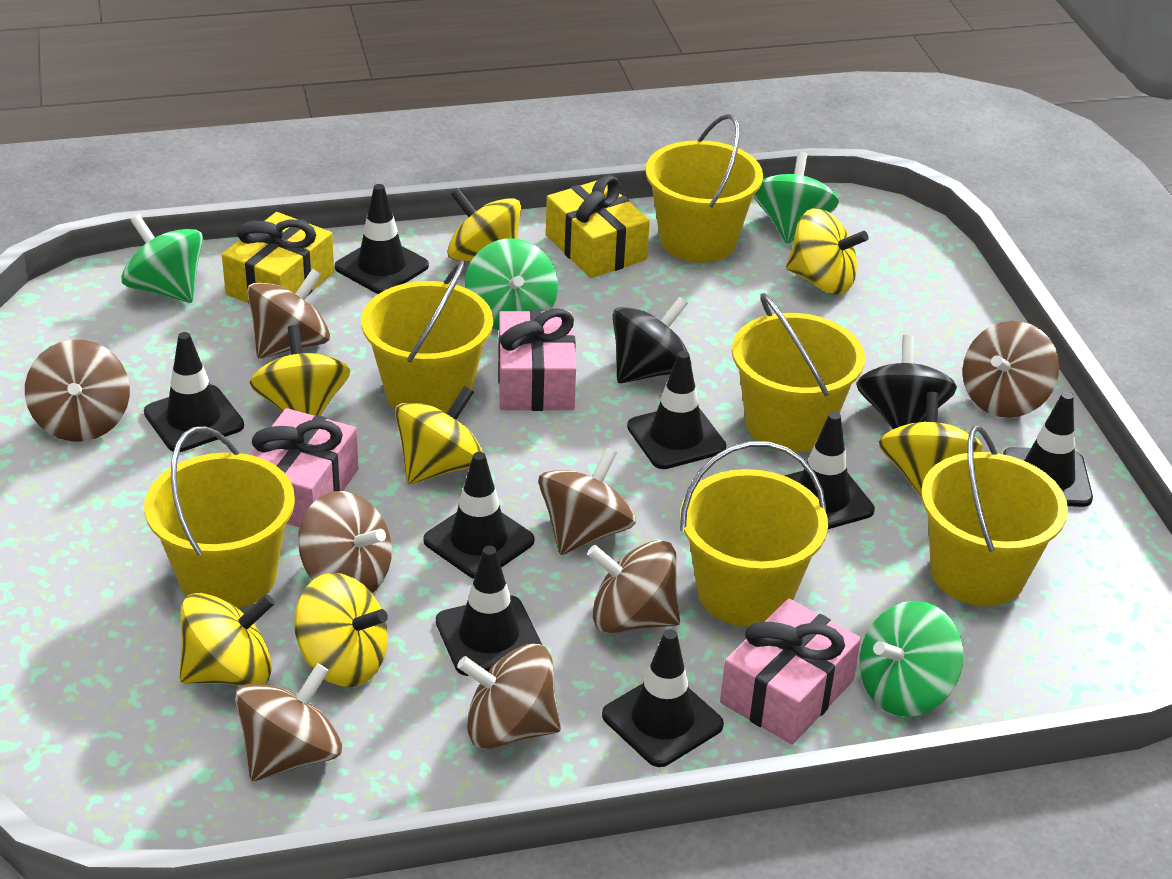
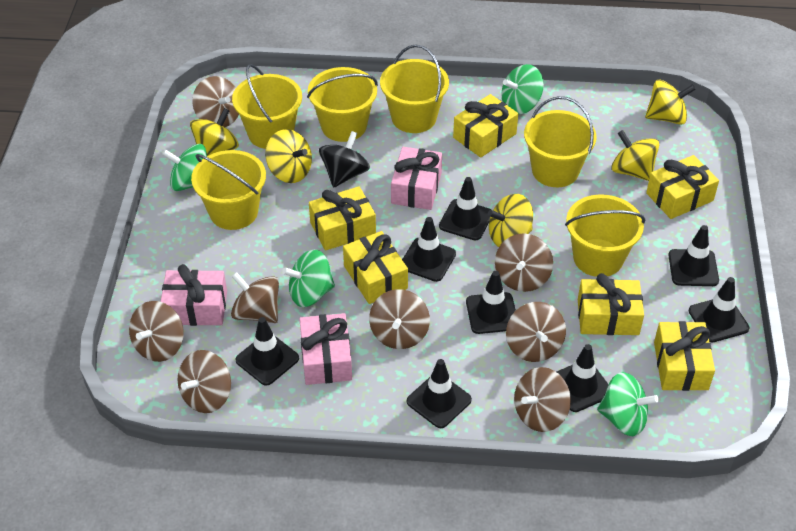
black spinning top: [613,297,691,383] [856,334,957,429] = 2 -> [319,131,370,188] = 1
yellow gift: [222,212,334,304] [546,175,650,278] = 2 -> [309,186,376,251] [343,231,408,304] [453,94,518,158] [578,273,644,335] [646,155,719,219] [654,321,715,391] = 6
yellow spinning top: [179,593,275,686] [249,325,350,416] [294,573,388,687] [395,386,483,484] [447,188,521,262] [786,208,868,295] [878,392,983,497] = 7 -> [190,108,239,156] [265,129,312,183] [488,194,533,247] [611,130,659,181] [645,80,696,125] = 5

